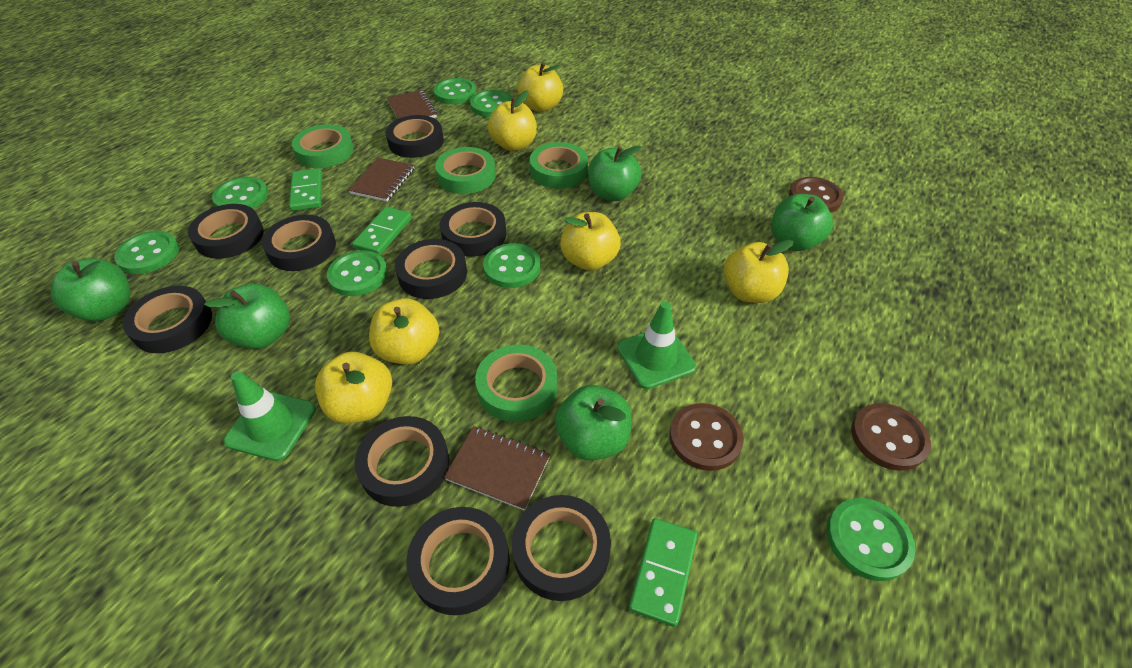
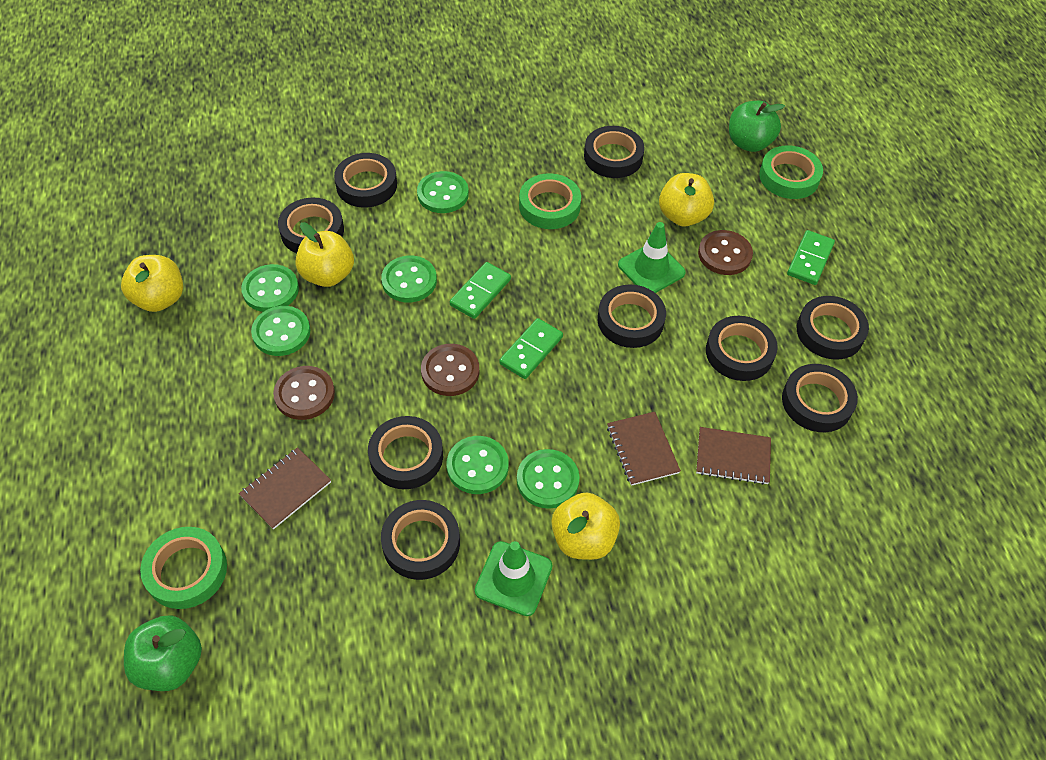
green apple: [51,258,130,321] [204,284,290,349] [555,385,631,460] [588,146,642,201] [771,194,833,251] = 5 -> [124,615,202,691] [729,101,785,152] = 2
green button: [114,231,179,274] [212,177,269,209] [327,250,388,296] [434,78,476,104] [470,90,513,117] [483,243,541,288] [827,498,916,581] = 7 -> [241,264,299,312] [251,306,310,356] [381,255,437,303] [417,171,469,213] [446,436,509,494] [517,449,580,509] = 6
green tape: [292,124,354,168] [435,147,496,194] [475,344,557,422] [530,142,588,189] = 4 -> [140,527,227,609] [519,173,581,229] [759,145,823,199] = 3
yellow apple: [315,352,392,423] [369,298,439,365] [488,91,537,151] [518,62,563,112] [560,212,621,271] [724,240,794,303] = 6 -> [121,255,183,312] [296,222,354,287] [552,492,620,560] [659,173,714,226] = 4

